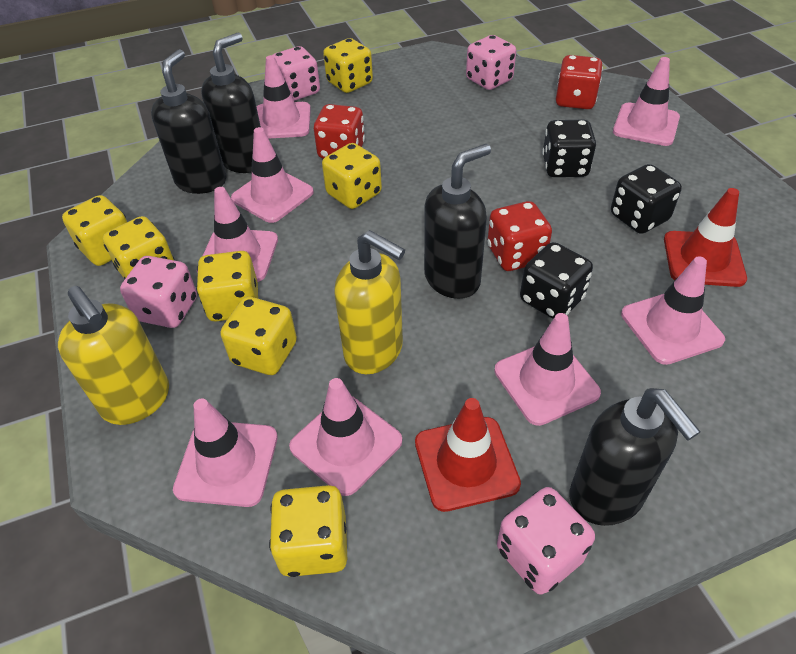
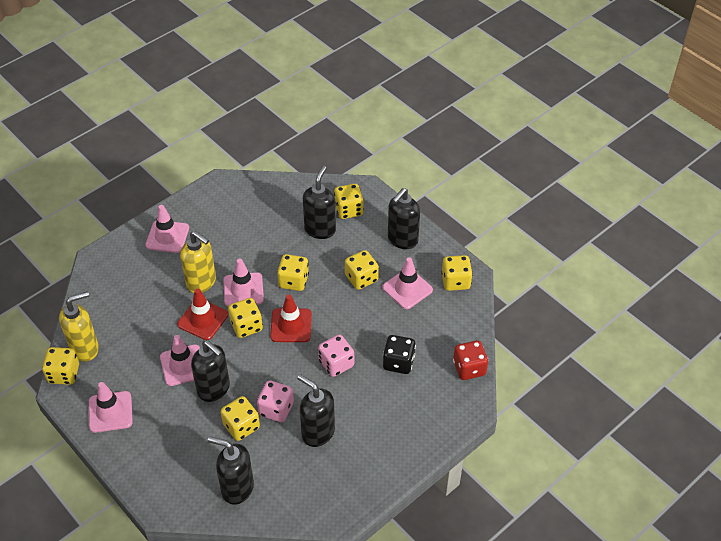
black dice: [520,242,593,319] [542,120,596,177] [611,164,682,234] = 3 -> [383,335,416,374] = 1
black soap dispenser: [151,49,226,194] [201,32,261,173] [424,144,491,299] [570,388,701,526] = 4 -> [191,340,230,402] [208,436,254,505] [297,374,335,447] [303,166,336,239] [388,188,420,249] = 5
pink dice: [120,256,197,328] [273,46,320,101] [466,35,516,90] [497,487,595,595] = 4 -> [257,380,294,422] [318,334,354,377] = 2
pink traffic cone: [173,398,278,507] [197,187,278,282] [231,127,314,223] [257,55,311,139] [289,378,402,496] [494,313,601,426] [613,57,680,146] [621,256,725,365] = 8 -> [89,382,133,433] [146,205,189,253] [160,335,200,386] [223,259,264,307] [382,257,433,309] = 5
red dice: [314,104,365,159] [487,201,552,271] [556,55,603,109] = 3 -> [453,340,488,380] = 1

